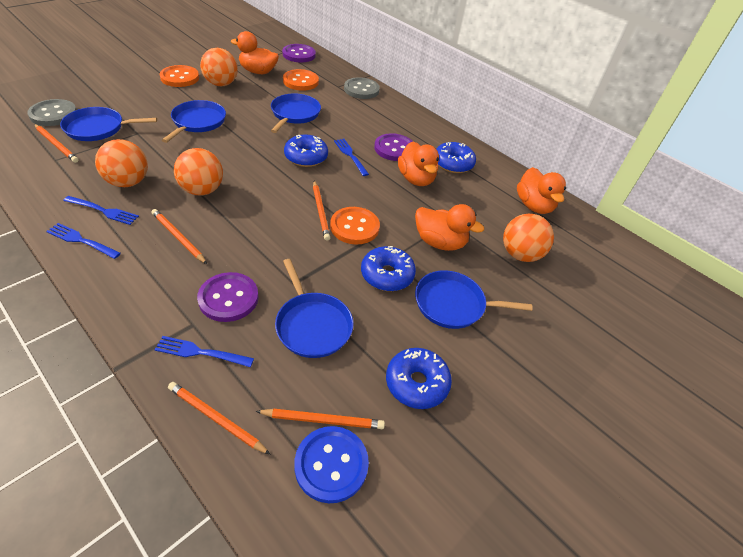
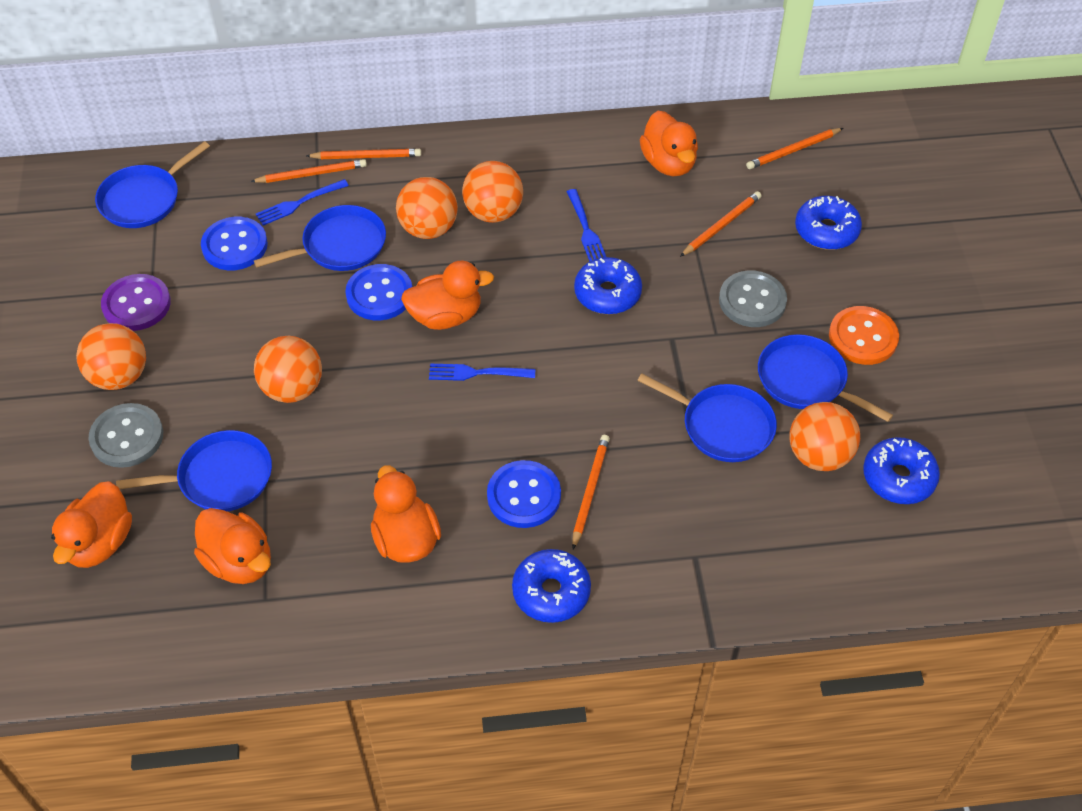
blue button: [294,426,369,503] = 1 -> [201,217,268,270] [345,264,412,320] [487,460,561,528] = 3
blue fork: [46,223,121,259] [63,196,139,225] [155,336,254,367] [334,139,369,176] = 4 -> [256,179,349,225] [429,364,535,381] [566,189,606,262] = 3
orange ball: [95,139,148,187] [174,148,223,195] [200,48,238,86] [503,214,554,262] = 4 -> [76,323,146,390] [254,336,322,403] [396,177,458,239] [462,161,523,223] [790,402,860,471] = 5
orange button: [160,65,199,87] [283,69,319,91] [330,207,380,244] = 3 -> [829,306,899,365] = 1
orange duck: [231,31,279,74] [398,141,439,186] [415,204,484,251] [517,167,566,214] = 4 -> [51,481,132,568] [194,508,271,584] [371,465,441,563] [401,261,494,330] [640,111,698,176] = 5
purple button: [197,272,259,322] [282,44,316,62] [374,133,412,161] = 3 -> [101,274,171,331] = 1

